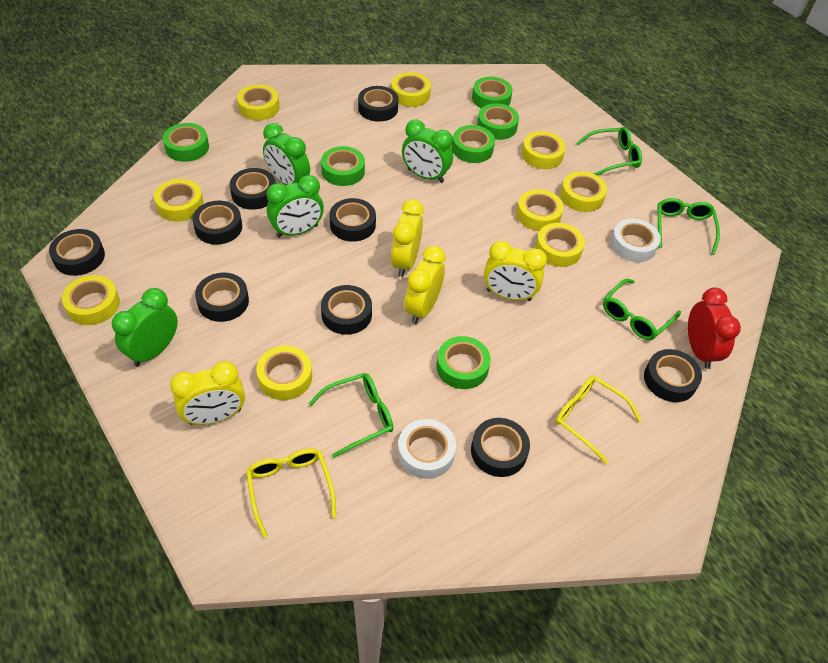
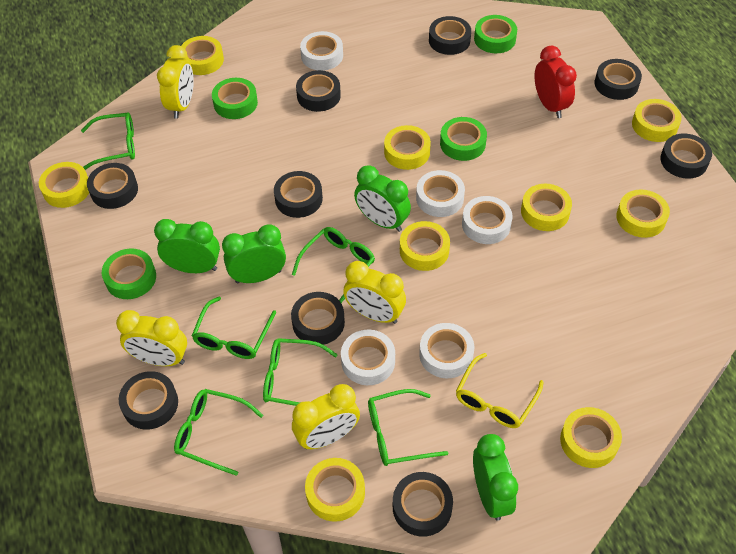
green glasses: [309,373,393,458] [577,127,642,175] [603,279,681,340] [657,198,720,255] = 4 -> [81,112,135,170] [174,389,263,476] [192,297,276,359] [263,338,338,406] [292,227,375,303] [368,389,448,466] = 6
green tape: [163,123,209,162] [321,146,365,186] [436,336,491,389] [452,125,495,163] [472,77,513,108] [477,103,519,140] = 6 -> [102,249,156,299] [212,78,258,119] [440,117,487,161] [474,15,517,53] = 4
white tape: [398,419,456,479] [611,219,661,262] = 2 -> [300,31,343,71] [341,330,395,385] [416,170,465,217] [419,323,475,378] [462,196,513,244] = 5
yellow glasses: [246,448,336,538] [555,376,641,464] = 2 -> [456,353,544,428] = 1

